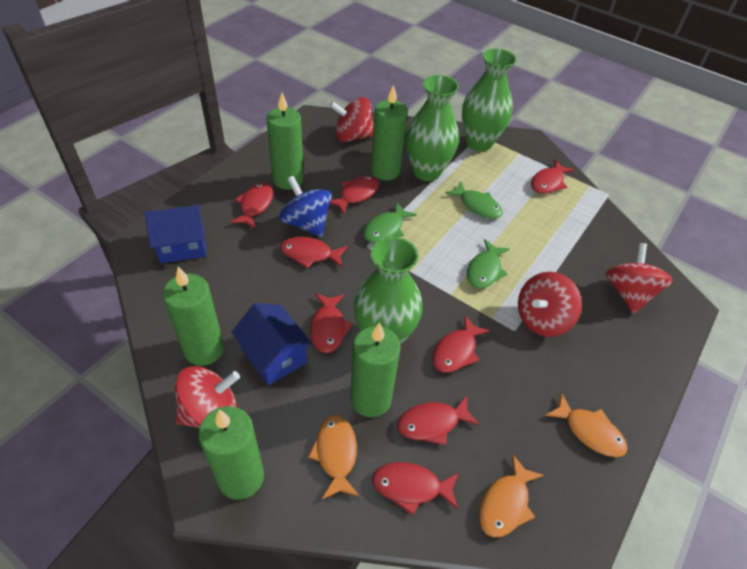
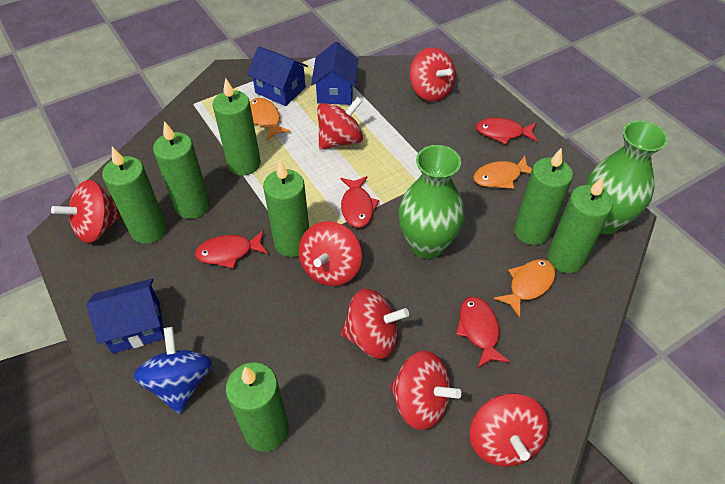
blue house: [144,205,206,263] [231,303,312,386] = 2 -> [86,279,165,353] [247,46,308,106] [311,42,358,105] = 3
green candle: [162,267,224,366] [198,406,264,500] [266,93,304,190] [350,322,401,417] [371,85,408,180] = 5 -> [102,147,167,244] [153,121,210,219] [213,78,261,176] [226,362,289,452] [263,160,309,257] [514,148,573,245] [547,176,613,273] = 7
green fish: [363,203,417,243] [445,182,503,219] [467,239,510,289] = 3 -> none = 0
green vase: [354,237,423,345] [406,75,459,181] [462,49,516,151] = 3 -> [398,145,464,259] [586,121,668,234] = 2
red fish: [230,183,273,229] [280,237,348,268] [310,293,353,353] [330,176,379,214] [372,462,459,515] [397,395,480,445] [432,315,490,373] [531,159,575,194] = 8 -> [195,230,268,269] [340,176,379,228] [456,297,510,368] [476,118,538,145] = 4
red spinning top: [175,366,240,428] [329,97,374,142] [518,272,582,337] [606,243,673,314] = 4 -> [51,180,121,243] [299,221,362,286] [317,97,363,150] [341,289,409,359] [390,351,461,430] [410,47,456,102] [470,393,548,467] = 7

